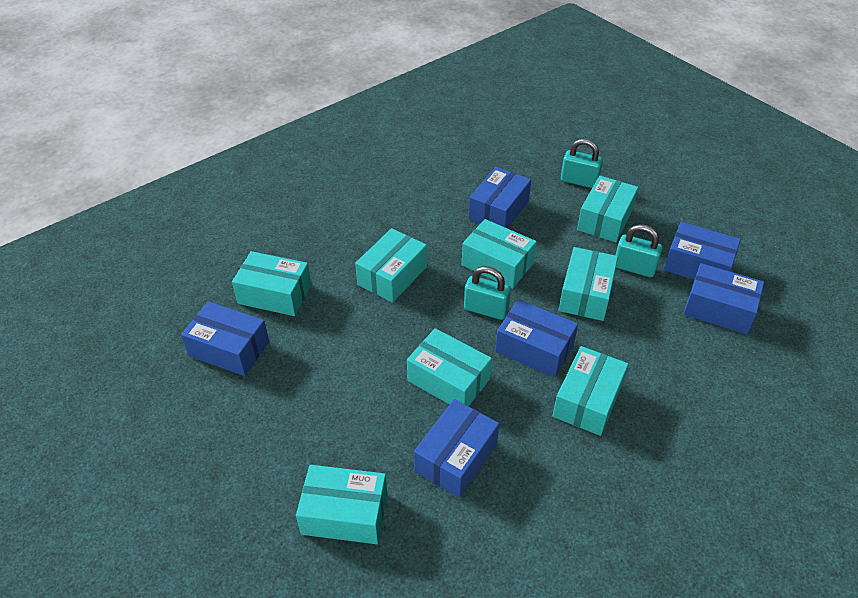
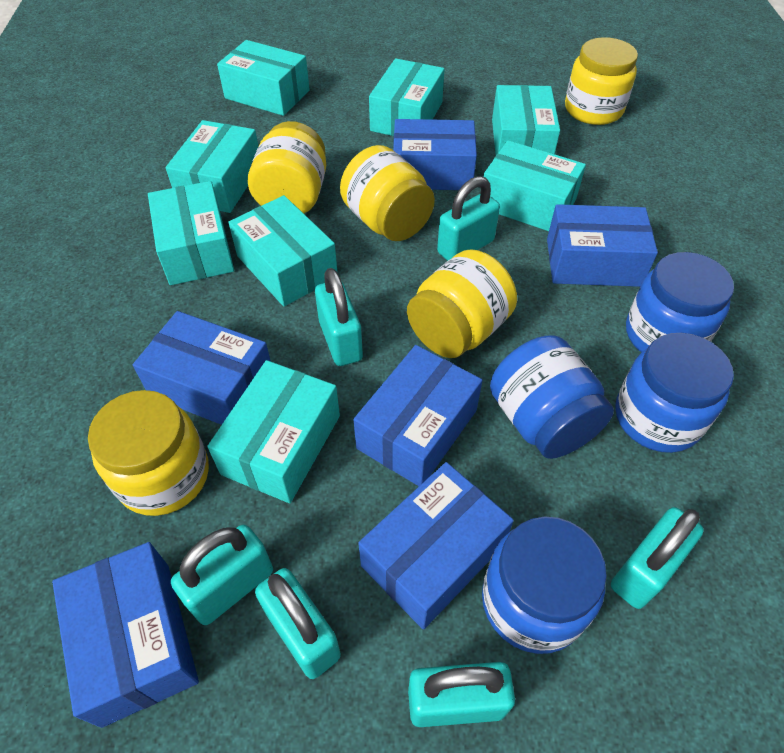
blue jar: none = 0 -> [482,517,607,654] [490,335,614,459] [615,333,734,453] [626,252,734,352] = 4
turquoise padlock: [464,266,511,320] [561,139,603,188] [616,224,663,277] = 3 -> [171,525,273,625] [255,568,341,679] [315,268,363,366] [408,662,515,727] [437,176,500,261] [611,507,704,609] = 6
yellow jar: none = 0 -> [88,390,209,516] [248,121,326,214] [340,145,435,241] [407,249,517,358] [565,37,638,125] = 5

